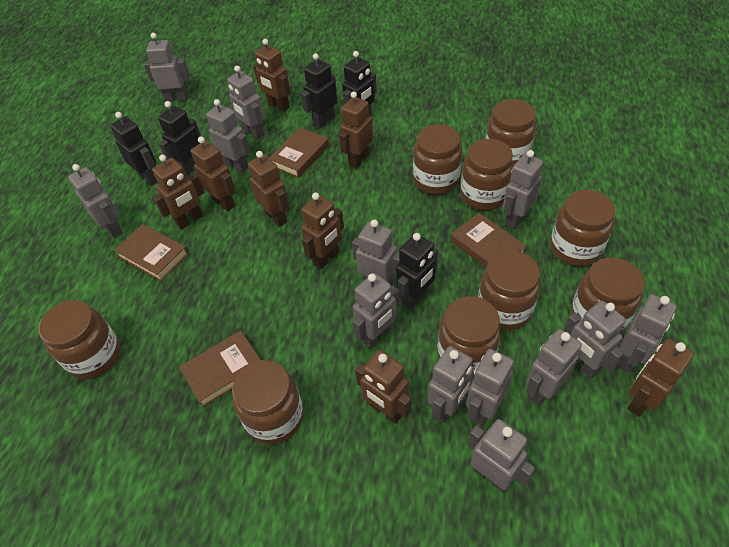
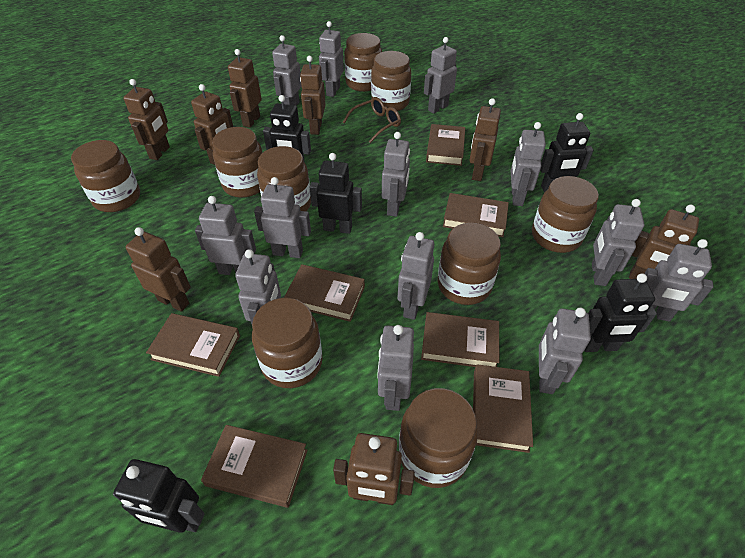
brown book: [114,224,189,281] [179,331,261,407] [269,127,329,178] [451,213,526,268] = 4 -> [146,313,240,377] [201,425,308,508] [284,264,365,322] [421,312,499,367] [426,124,465,166] [443,193,509,237] [473,364,533,453] = 7
brown glasses: none = 0 -> [343,97,401,143] = 1

